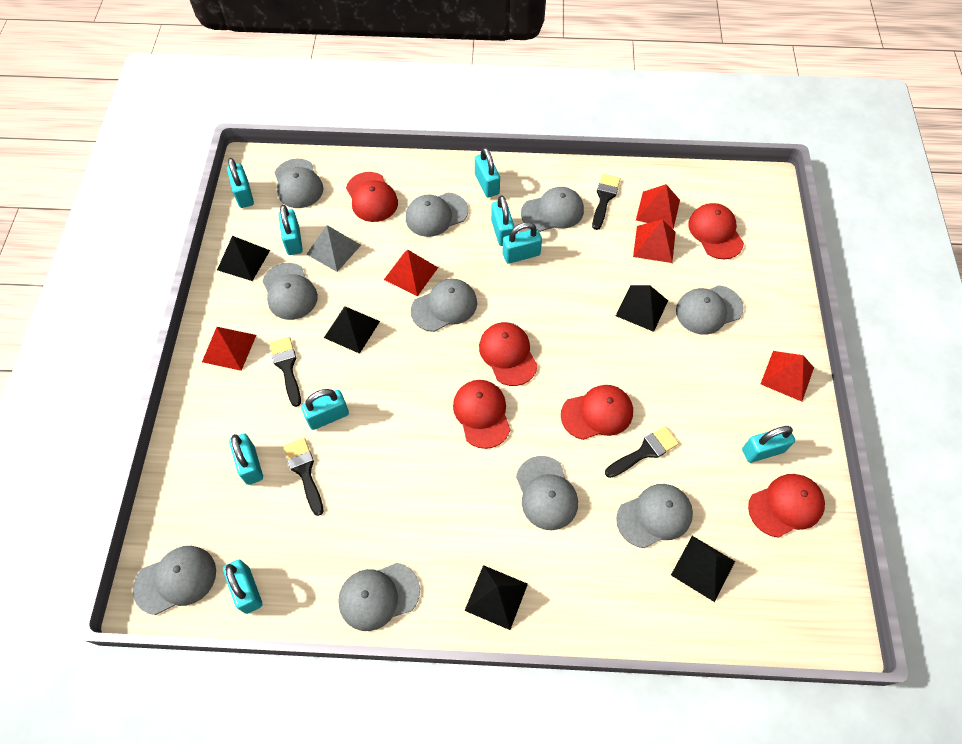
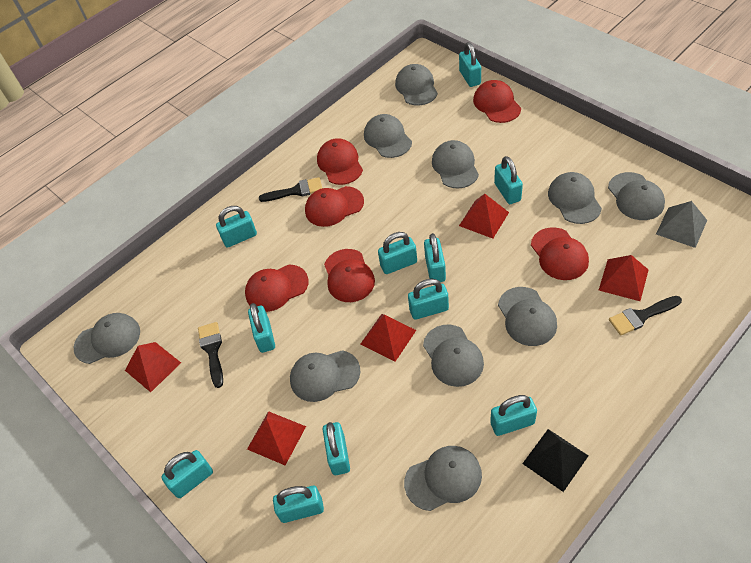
black brush: [269,337,301,407] [284,438,323,516] [592,174,621,230] [605,426,679,478] = 4 -> [198,322,223,388] [259,177,322,202] [609,296,682,335] = 3
black pyramid: [217,236,270,281] [324,306,380,354] [465,565,528,630] [616,285,668,332] [671,536,735,602] = 5 -> [522,429,589,492] = 1
turquoise padlock: [223,560,262,614] [227,158,254,208] [229,433,263,485] [279,205,303,255] [301,389,349,430] [475,147,500,197] [491,195,515,246] [502,222,542,264] [742,426,795,463] = 9 -> [161,450,213,498] [216,206,257,248] [248,303,275,353] [273,486,324,523] [323,422,350,475] [378,232,417,274] [408,279,449,320] [424,233,446,282] [459,42,481,87] [490,395,537,436] [494,156,523,204] = 11

